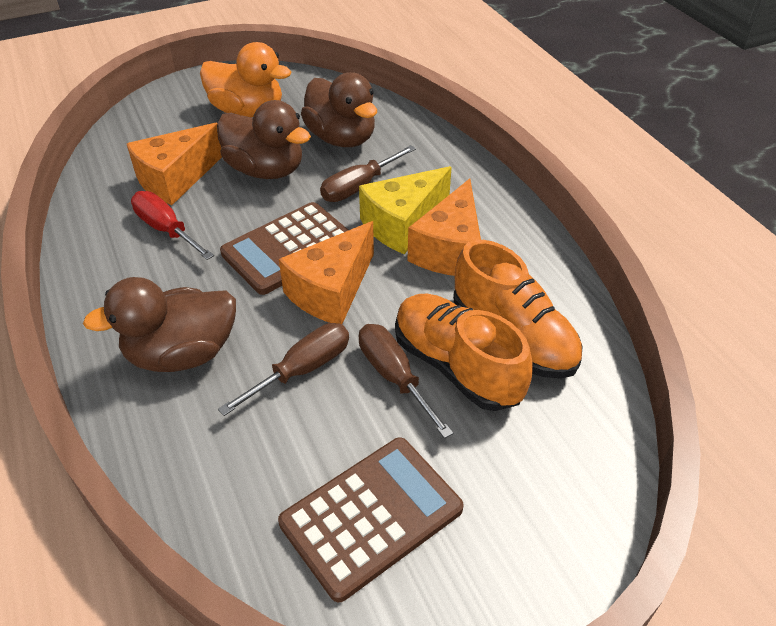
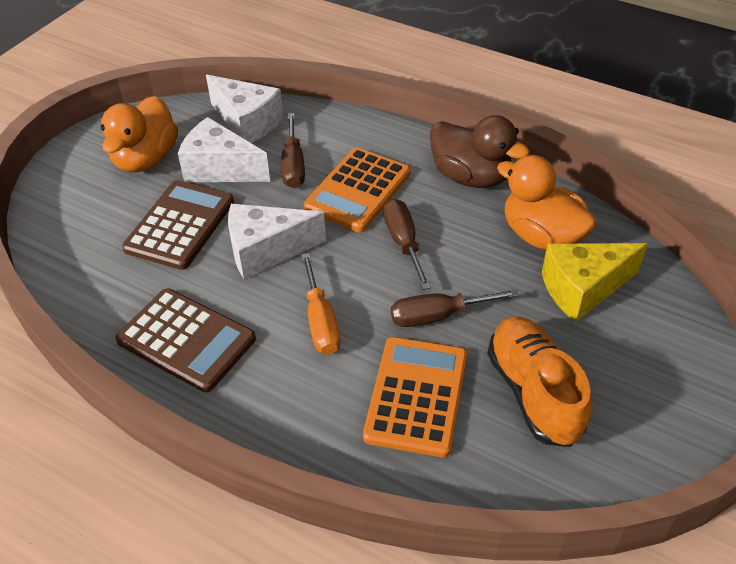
brown duck: [83,277,236,372] [217,100,311,179] [301,72,377,147] = 3 -> [430,115,530,188] = 1
orange calculator: none = 0 -> [304,147,411,232] [363,337,467,458] = 2
orange cheese: [127,123,222,205] [279,221,374,324] [407,179,481,276] = 3 -> none = 0
orange duck: [200,42,291,118] = 1 -> [101,96,178,172] [497,155,597,250] = 2
orange screwdriver: none = 0 -> [301,253,340,355] = 1
orange shoe: [395,294,533,411] [453,240,583,379] = 2 -> [487,317,592,447] = 1
red screwdriver: [131,191,214,260] = 1 -> none = 0
white cheese: none = 0 -> [178,117,270,182] [206,75,284,143] [228,204,326,279] = 3

